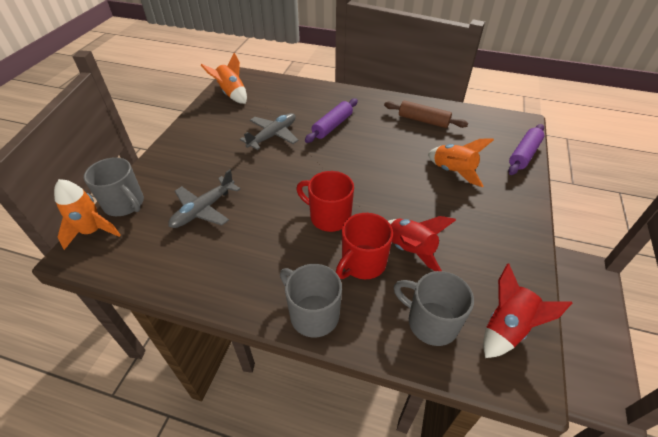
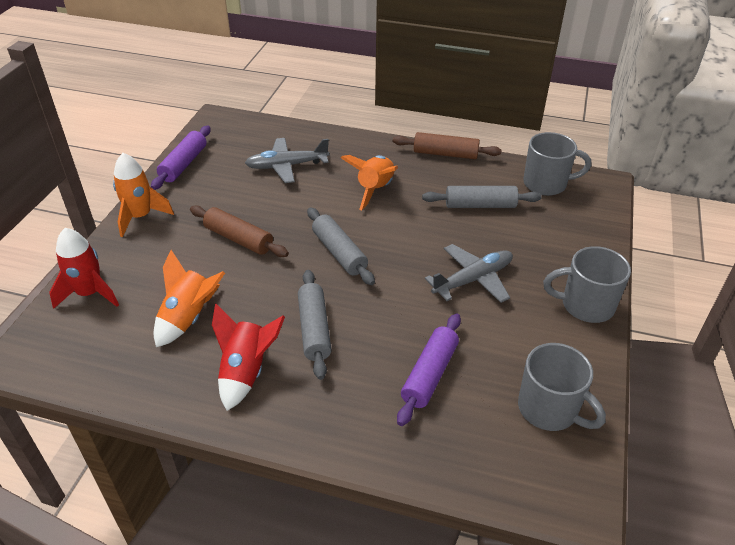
brown rolling pin: [384,101,468,128] = 1 -> [190,206,289,257] [393,132,502,159] = 2
grey rolling pin: none = 0 -> [298,270,332,380] [307,207,375,285] [422,186,542,208] = 3
red mug: [296,171,354,232] [336,213,393,279] = 2 -> none = 0

